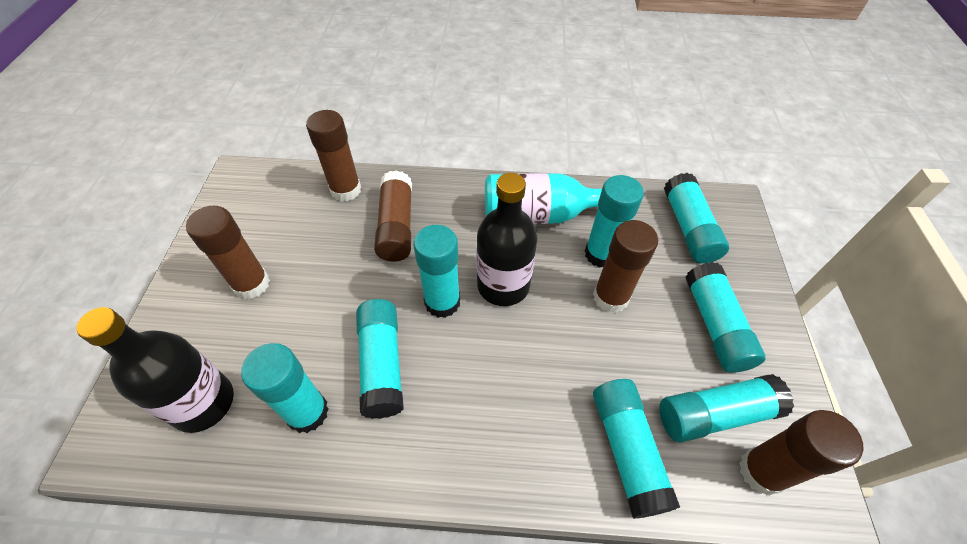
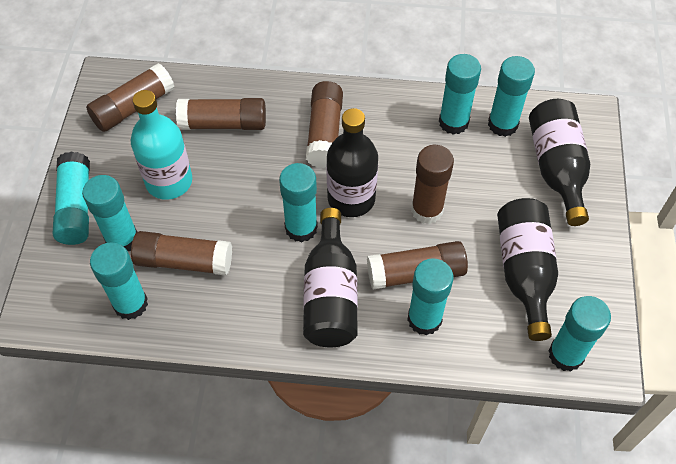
black bottle: [76,307,234,433] [477,173,537,306] = 2 -> [303,208,358,347] [326,108,378,217] [497,198,558,341] [529,99,590,226] = 4
brown glue stick: [186,205,270,299] [306,110,361,202] [374,171,412,262] [593,220,658,313] [739,410,863,496] = 5 -> [86,63,174,132] [131,231,232,276] [176,98,266,130] [306,81,343,168] [367,241,468,290] [411,145,454,224] = 6

